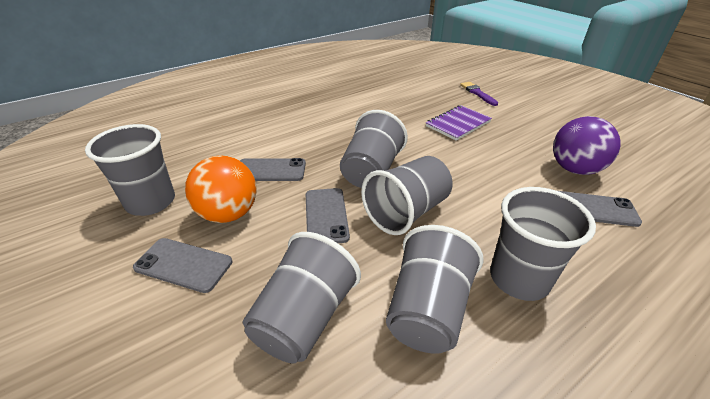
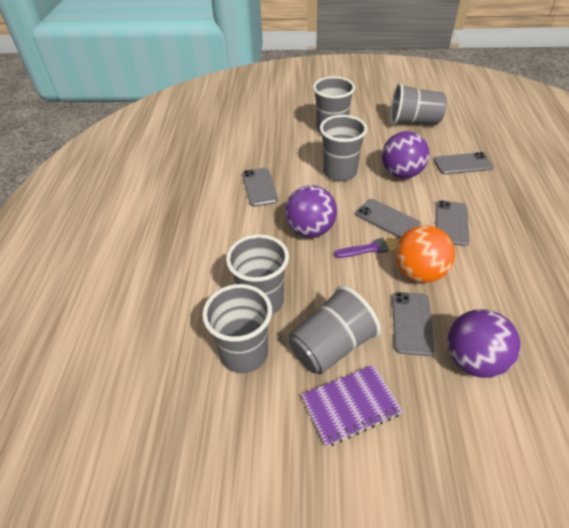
grey phone: [133,238,232,293] [240,158,306,181] [306,188,350,243] [559,191,642,227] = 4 -> [242,168,278,207] [356,199,420,238] [392,292,435,356] [434,152,494,175] [436,200,469,246] = 5
purple ball: [553,116,621,175] = 1 -> [285,185,337,237] [382,131,429,179] [447,309,521,378] = 3

